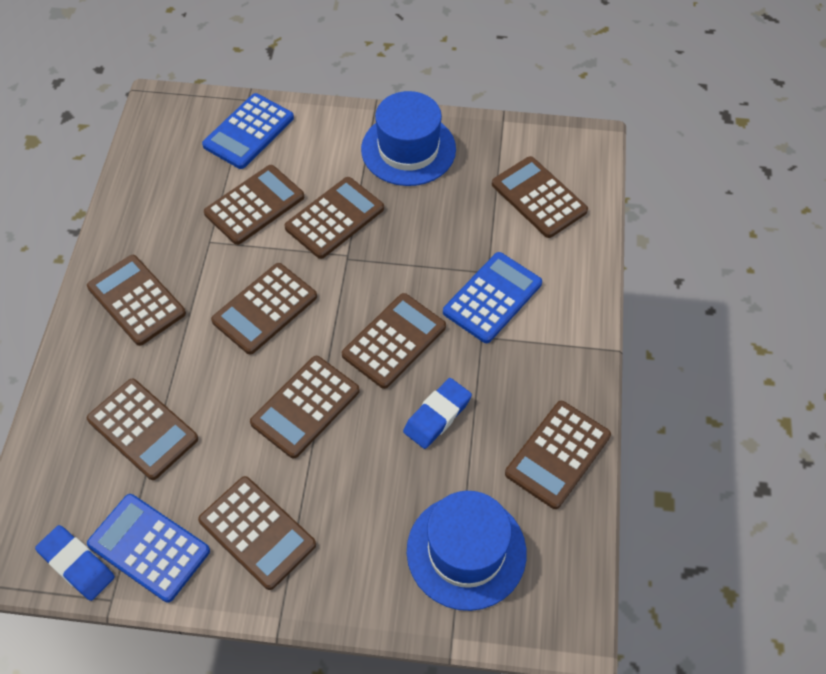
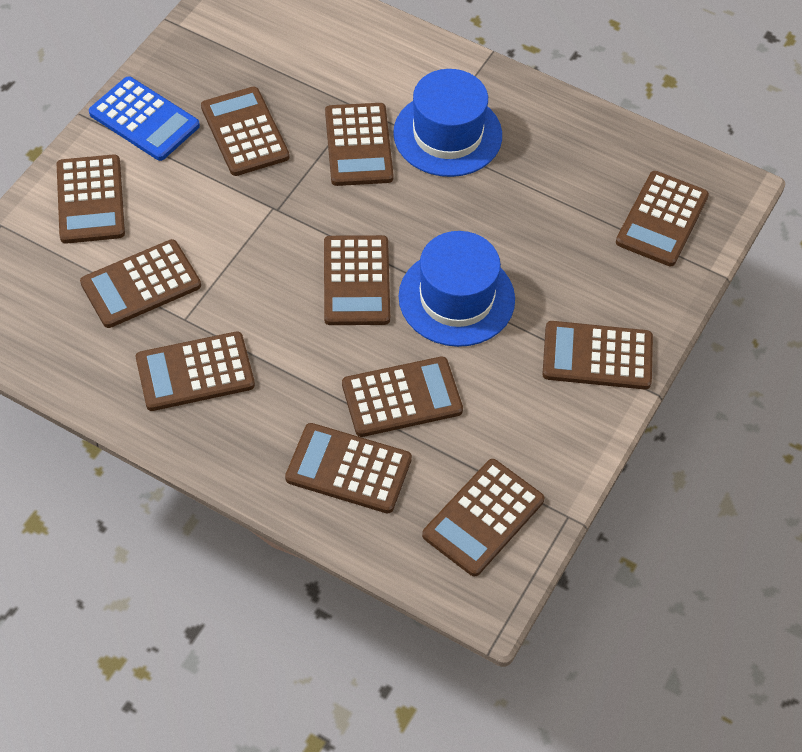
blue calculator: [87,494,210,602] [202,93,294,169] [443,252,542,343] = 3 -> [89,76,200,161] = 1
blue eraser: [35,525,115,601] [403,378,472,449] = 2 -> none = 0
brown calculator: [87,255,186,346] [87,379,198,480] [198,476,316,590] [204,165,304,245] [211,263,317,354] [250,356,360,458] [284,177,384,259] [342,293,446,389] [492,156,588,238] [505,401,611,509] = 10 -> [57,154,125,244] [80,239,201,328] [136,331,255,411] [201,87,290,176] [285,423,412,513] [324,235,390,325] [325,103,394,186] [342,357,463,437] [422,459,544,577] [542,321,653,390] [616,171,709,266] = 11

